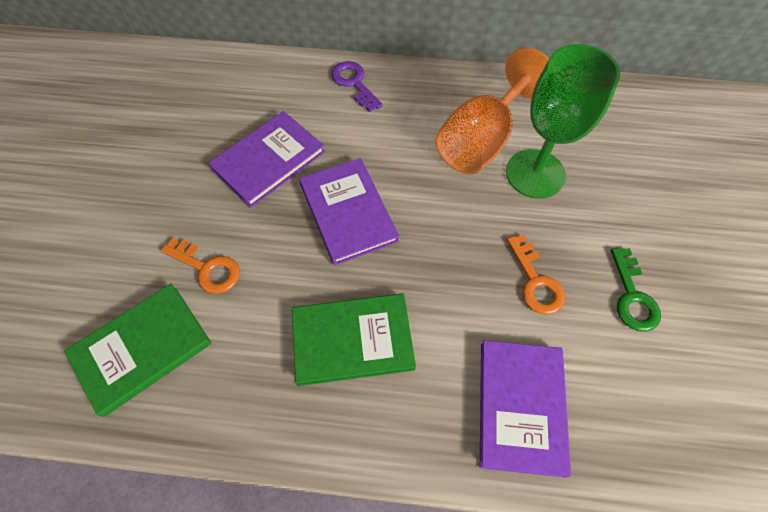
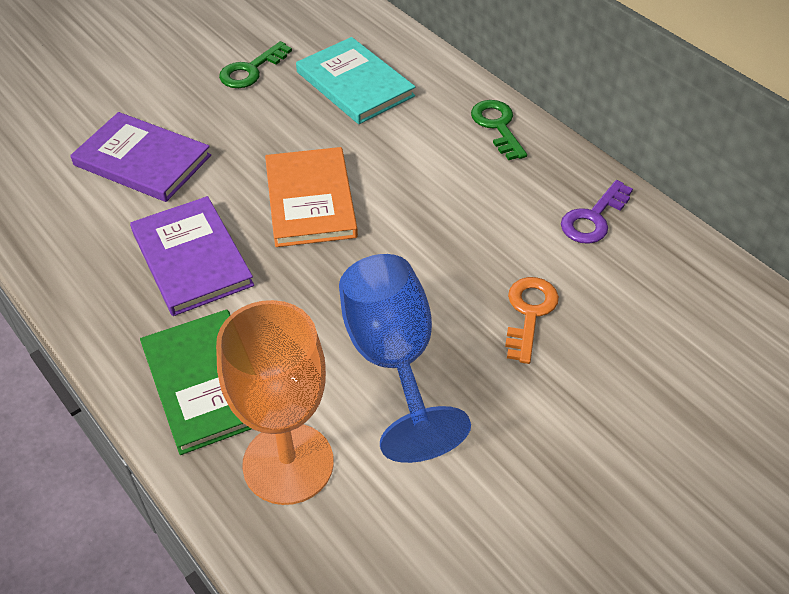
blue goblet: none = 0 -> [339,254,471,463] = 1
green book: [64,284,211,417] [292,294,416,386] = 2 -> [140,310,252,455] = 1
green goblet: [506,44,620,199] = 1 -> none = 0
green key: [611,248,661,332] = 1 -> [219,41,292,88] [471,100,527,160] = 2
orange book: none = 0 -> [265,147,358,247] = 1
orange key: [161,238,240,294] [507,235,565,315] = 2 -> [505,277,559,364] = 1
purple book: [208,111,325,208] [299,158,399,265] [480,340,571,477] = 3 -> [70,112,211,202] [130,196,254,316] = 2
turquoise book: none = 0 -> [296,37,415,124] = 1

